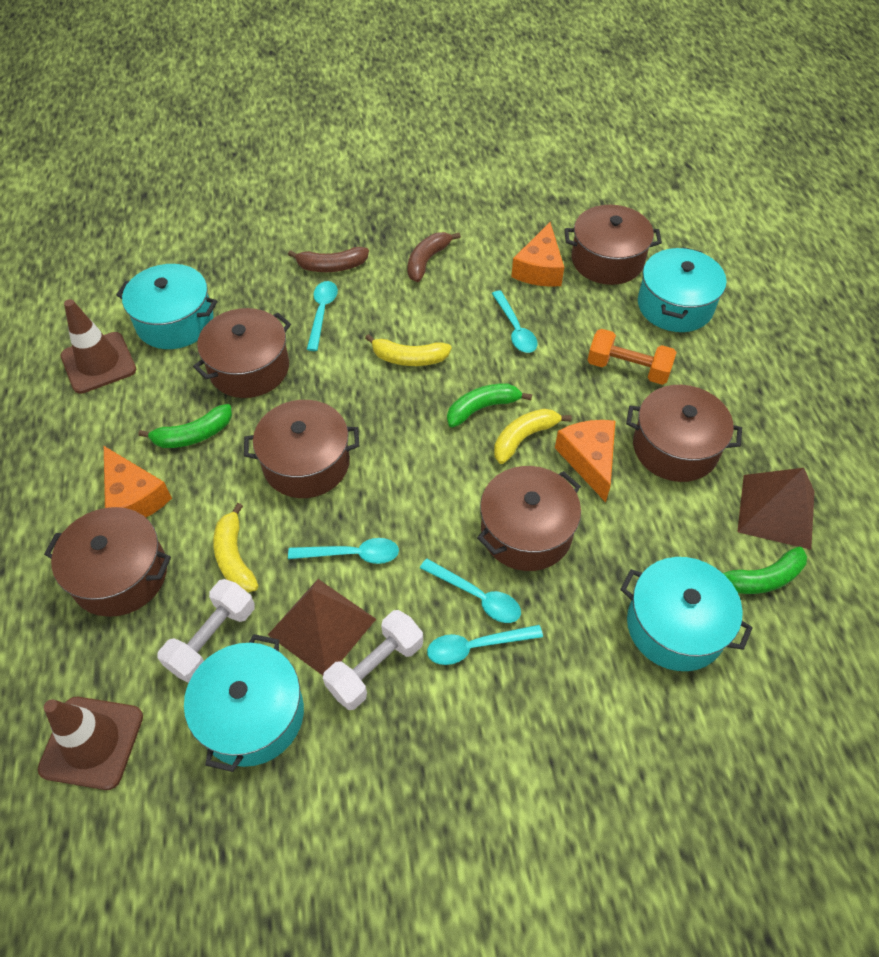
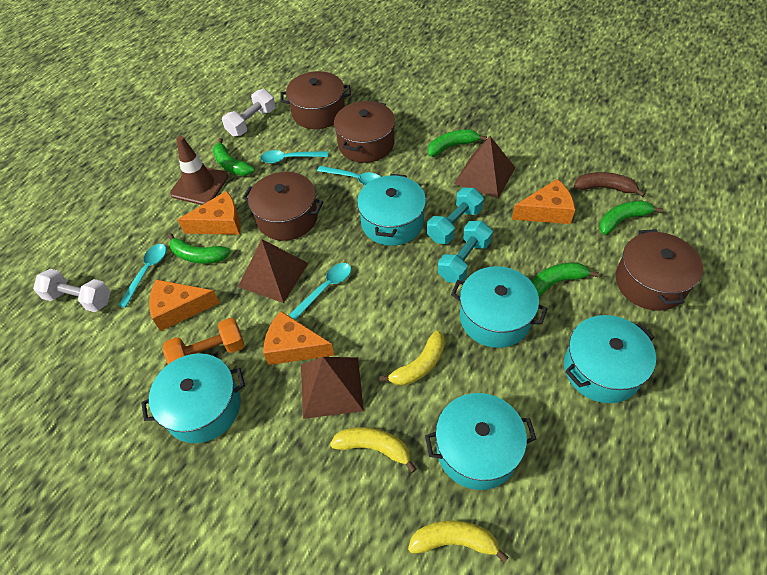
brown banana: [288,247,369,272] [407,232,461,282] = 2 -> [574,172,645,197] = 1
brown pot: [44,507,171,617] [193,308,291,398] [244,400,359,498] [477,466,581,571] [564,205,662,285] [626,385,742,482] = 6 -> [243,172,323,241] [281,71,351,129] [334,101,395,163] [616,229,703,311] = 4
brown pyramid: [268,579,376,676] [737,468,814,550] = 2 -> [238,239,308,303] [301,357,364,419] [454,136,515,198] = 3
brown traffic cone: [38,697,143,790] [61,299,136,394] = 2 -> [170,136,228,205] = 1
green banana: [139,404,232,448] [447,383,532,427] [723,547,807,594] = 3 -> [168,233,231,264] [213,138,255,176] [428,130,487,157] [531,263,599,296] [599,200,663,235] = 5
orange cheese: [104,446,172,517] [511,222,564,287] [555,420,615,502] = 3 -> [149,279,220,331] [178,191,241,235] [263,311,334,365] [512,179,575,224] = 4
turquoise dumbbell: none = 0 -> [427,188,484,244] [438,221,493,283] = 2
turquoise pot: [116,264,217,349] [184,634,304,772] [620,557,753,671] [638,247,727,332] = 4 -> [141,353,245,443] [357,174,426,246] [425,393,536,490] [451,266,548,348] [564,315,656,403] = 5
turquoise spoon: [288,538,399,564] [307,281,338,351] [420,559,521,623] [427,625,543,665] [492,290,538,353] = 5 -> [118,244,166,308] [260,150,328,163] [289,263,351,320] [317,166,381,185] = 4

